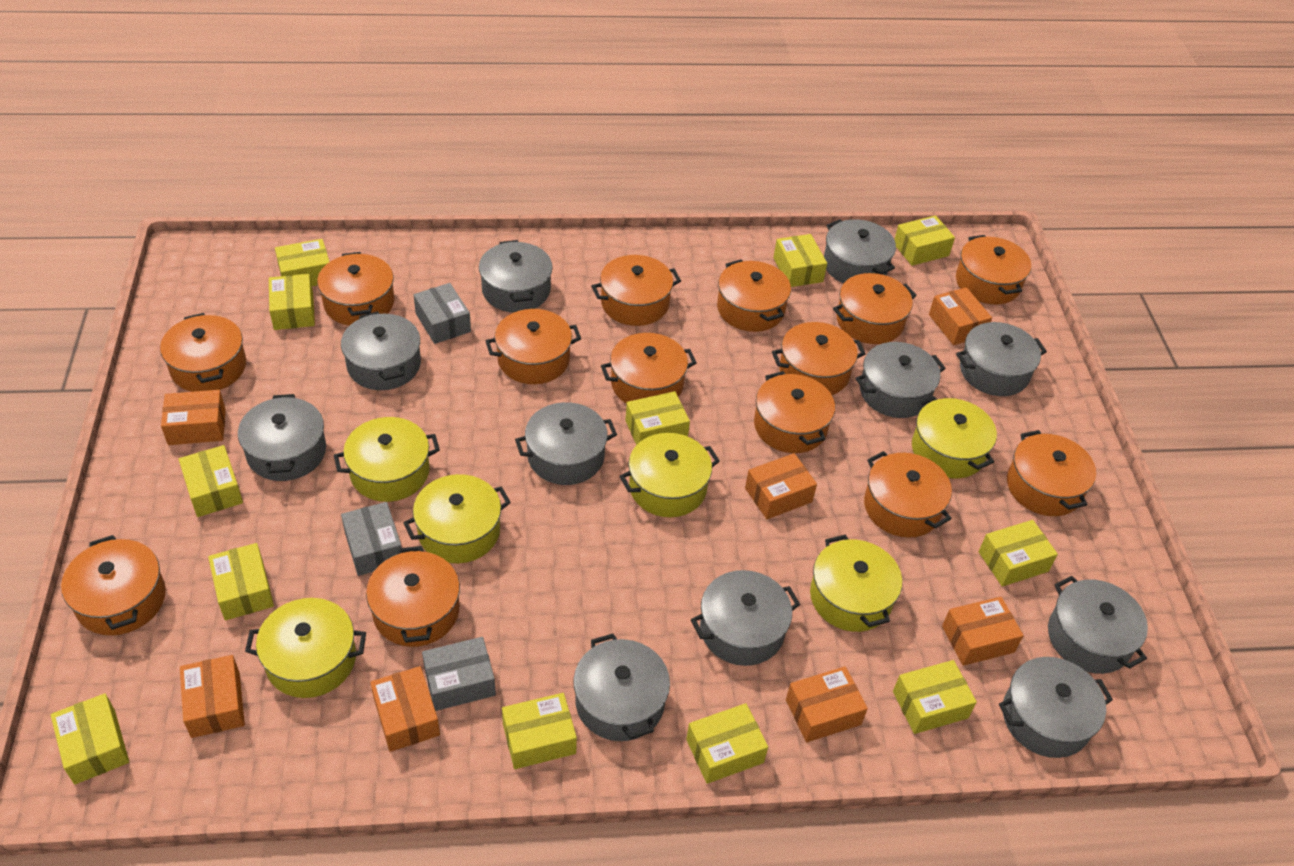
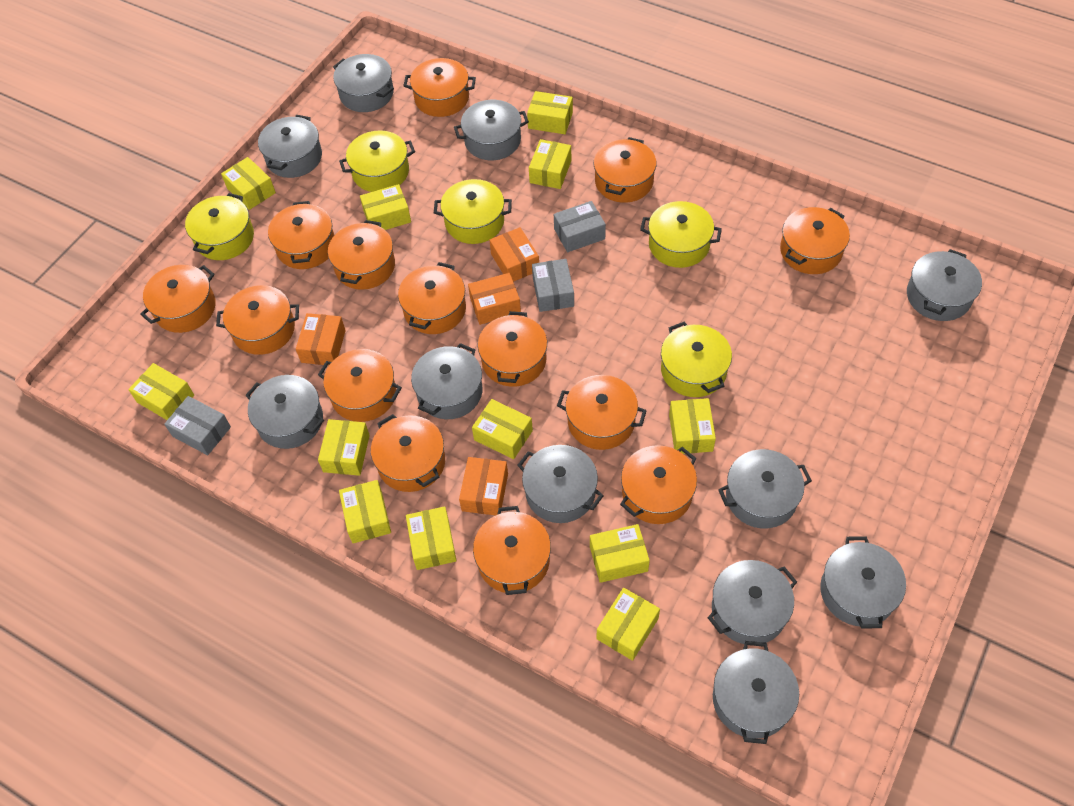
orange box: [161,390,226,445] [180,655,245,738] [370,666,440,752] [745,453,817,519] [786,666,868,742] [929,287,992,345] [942,597,1024,666] = 7 -> [296,313,346,365] [459,457,508,515] [468,273,521,325] [489,227,539,282] = 4
yellow pot: [245,598,366,698] [334,417,440,502] [403,474,511,563] [620,433,720,517] [810,535,902,632] [912,396,997,479] = 6 -> [185,193,254,260] [339,130,415,192] [434,179,512,244] [640,201,722,268] [661,322,732,397] = 5

